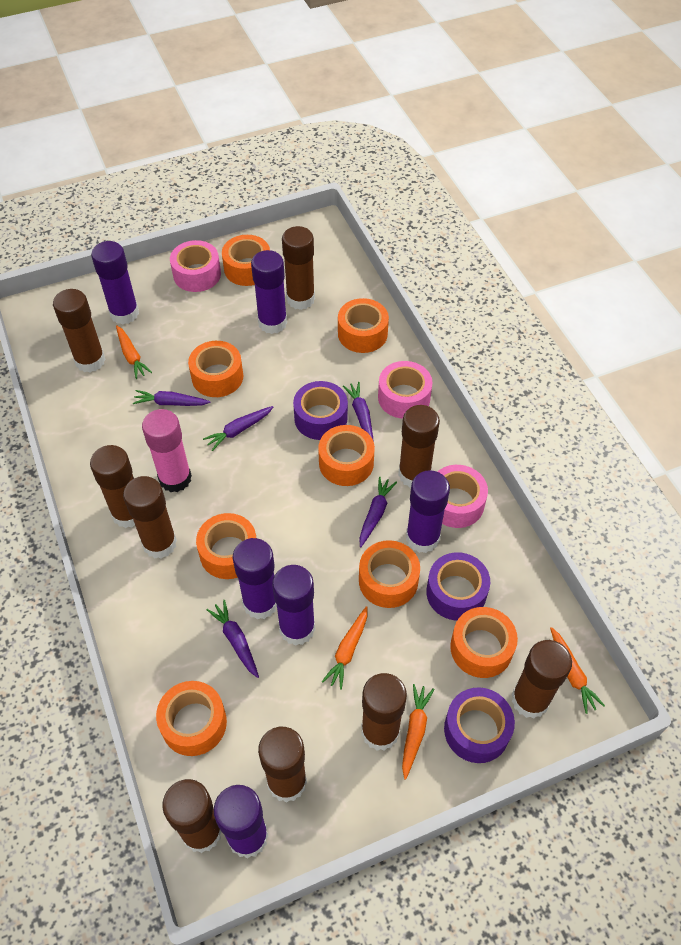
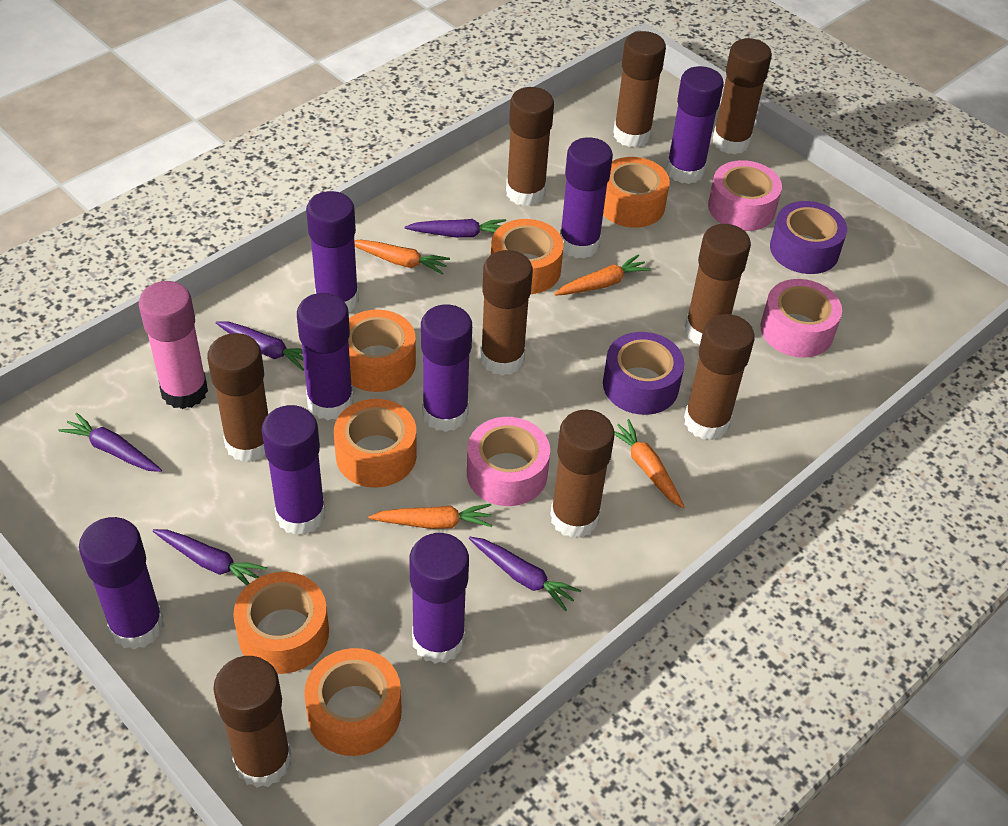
orange tape: [156,681,227,756] [188,341,243,397] [196,513,256,579] [222,235,270,286] [318,425,375,486] [338,298,389,353] [359,540,420,608] [450,607,518,678] = 8 -> [233,572,329,674] [304,648,402,756] [334,399,417,488] [348,310,416,392] [491,219,564,294] [603,157,670,228] = 6
purple glue stick: [91,241,139,325] [213,785,268,859] [233,538,277,619] [251,250,287,334] [272,565,315,646] [406,470,450,553] = 6 -> [79,517,164,650] [262,405,325,535] [297,293,354,420] [306,191,359,312] [409,533,469,664] [421,305,472,432] [560,137,613,259] [666,66,724,184] = 8
purple tape: [293,381,348,440] [426,552,490,620] [444,687,515,763] = 3 -> [603,332,684,415] [770,201,847,274] = 2

